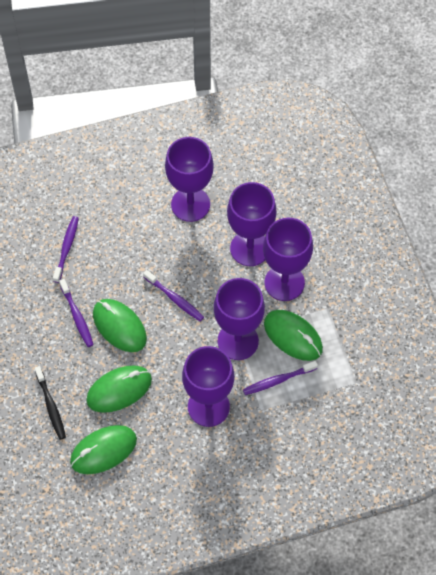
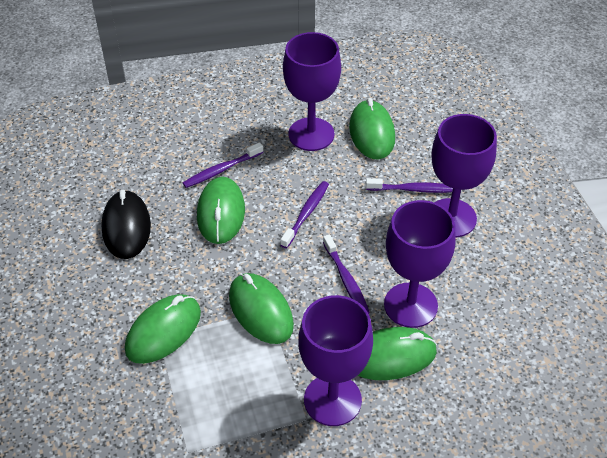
black mouse: none = 0 -> [101,190,151,259] = 1
black toothbrush: [35,366,66,440] = 1 -> none = 0
green mouse: [70,425,137,474] [86,365,152,413] [93,299,147,352] [264,310,323,361] = 4 -> [125,294,201,364] [197,177,245,244] [229,273,294,344] [349,98,395,160] [357,327,437,380] = 5
purple goblet: [165,137,214,222] [182,346,234,427] [214,278,265,360] [227,182,276,266] [263,217,313,301] = 5 -> [283,32,341,151] [298,295,373,426] [384,200,456,328] [431,114,497,237] = 4

